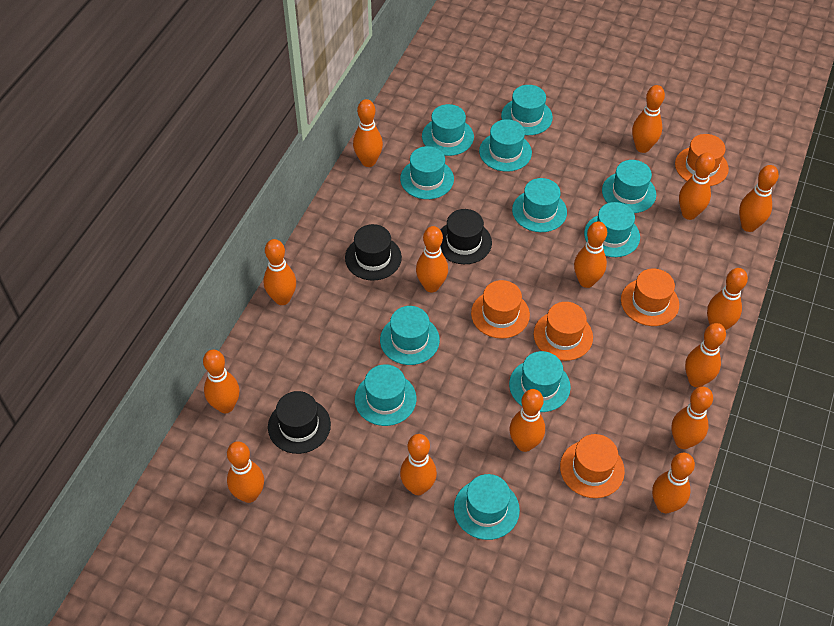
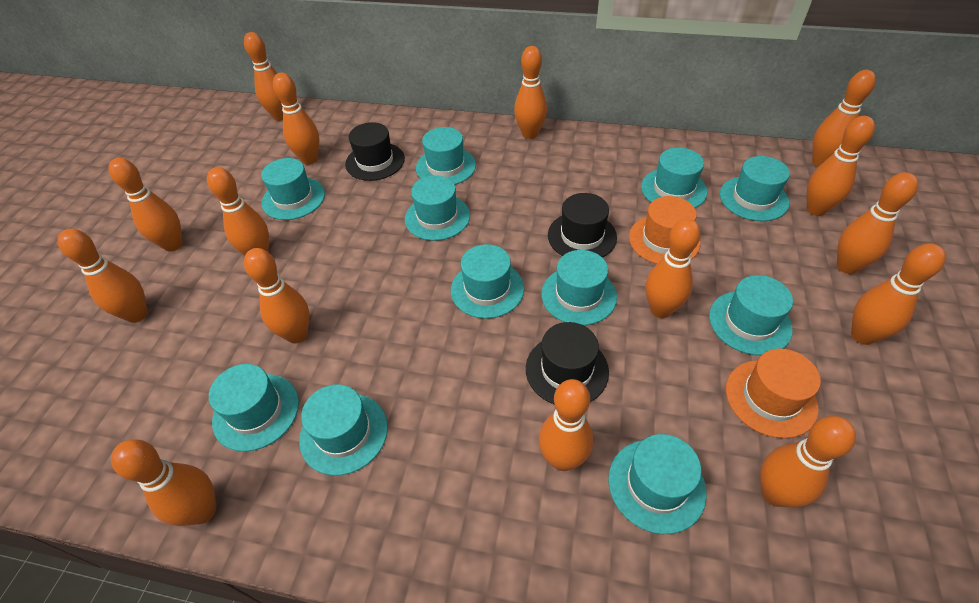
orange hat: [471,280,530,339] [534,302,593,361] [560,434,625,498] [621,268,679,326] [675,134,729,186] = 5 -> [629,196,701,264] [726,348,821,438] = 2

